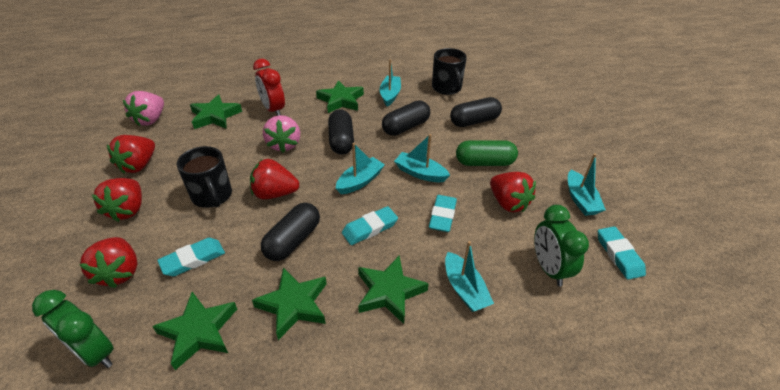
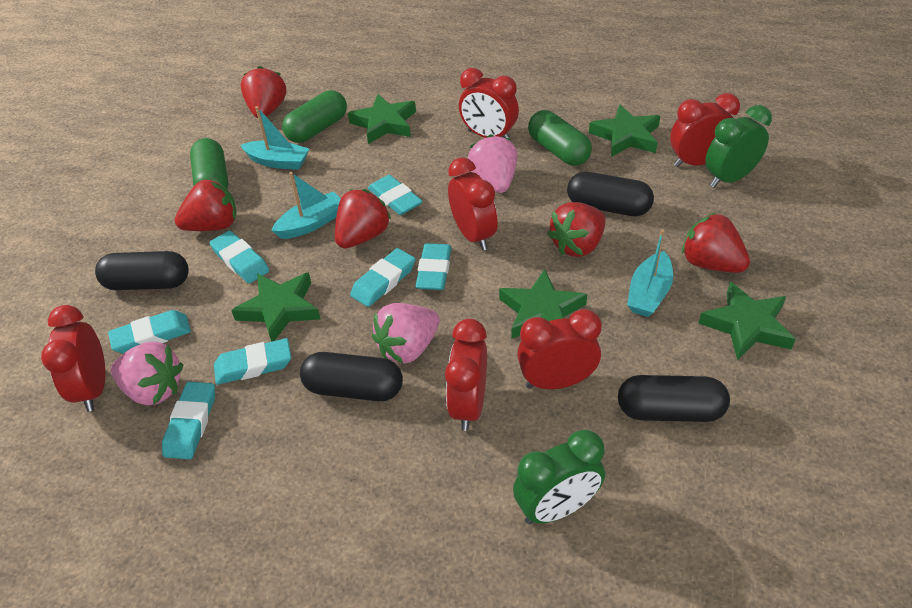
black mug: [177,146,232,208] [432,48,467,95] = 2 -> none = 0
green capsule: [456,140,518,166] = 1 -> [190,138,228,189] [282,90,347,143] [528,110,592,166] = 3
pink strawberry: [123,91,164,127] [263,115,300,153] = 2 -> [111,342,183,405] [372,303,440,364] [468,134,517,193] = 3
red clock: [253,59,285,116] = 1 -> [41,305,106,412] [445,319,487,431] [448,157,498,250] [459,68,519,141] [517,309,602,389] [670,93,740,167] = 6
turquoise boat: [336,143,385,194] [380,59,401,107] [394,134,450,182] [445,241,494,312] [568,153,606,216] = 5 -> [240,106,309,170] [271,172,341,239] [627,229,673,317] = 3
turquoise eraser: [157,238,225,276] [342,206,398,245] [429,195,457,232] [598,226,646,280] = 4 -> [108,310,191,354] [162,382,215,459] [210,231,269,284] [214,338,291,385] [350,248,415,307] [368,175,423,215] [416,243,452,290] = 7

